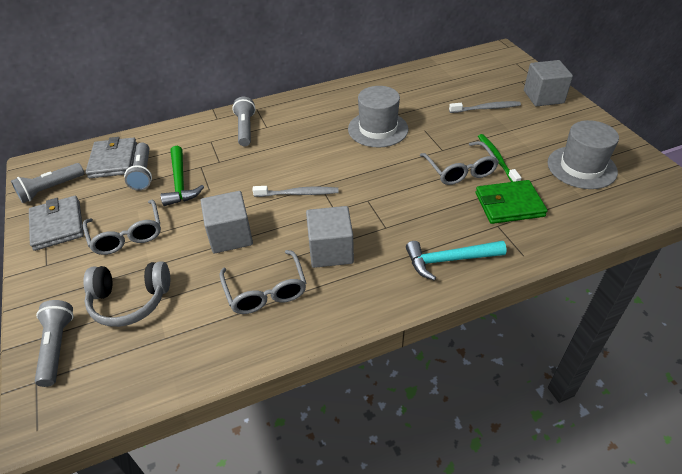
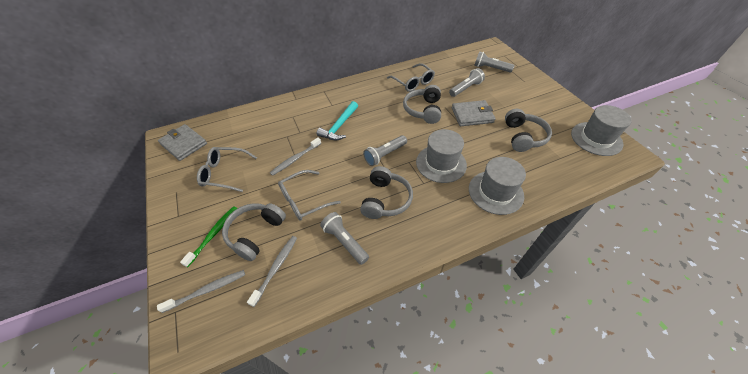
green hammer: [161,146,204,206] = 1 -> none = 0
green wallet: [476,180,548,224] = 1 -> none = 0
grey cube: [201,191,253,254] [306,206,354,268] [524,60,573,106] = 3 -> none = 0
grey hat: [348,86,408,148] [548,120,619,189] = 2 -> [416,129,467,183] [469,157,526,215] [571,105,632,156] = 3
grey headphones: [83,261,170,327] = 1 -> [222,203,286,261] [360,166,413,219] [403,85,441,124] [505,109,552,152] = 4
grey toothbrush: [253,186,338,197] [449,101,521,113] = 2 -> [157,270,245,313] [247,236,297,307] [270,138,321,176] = 3

